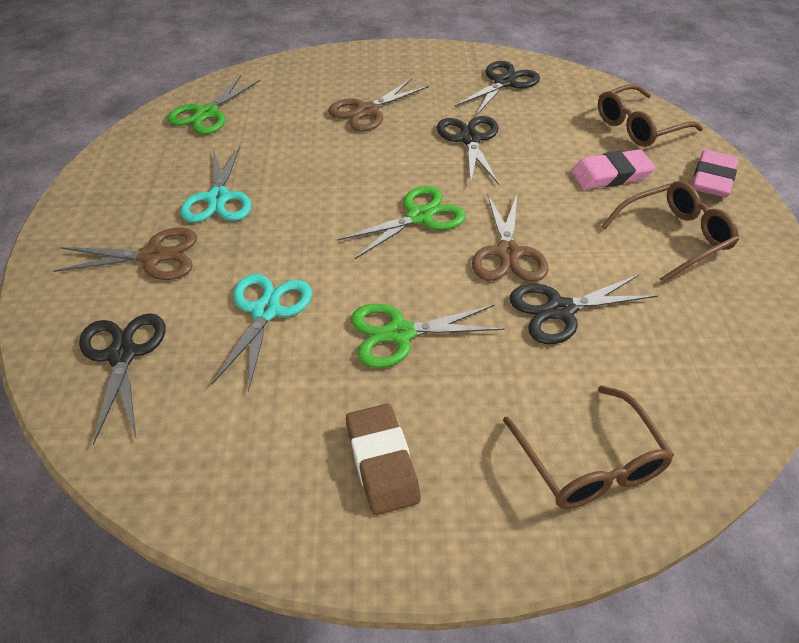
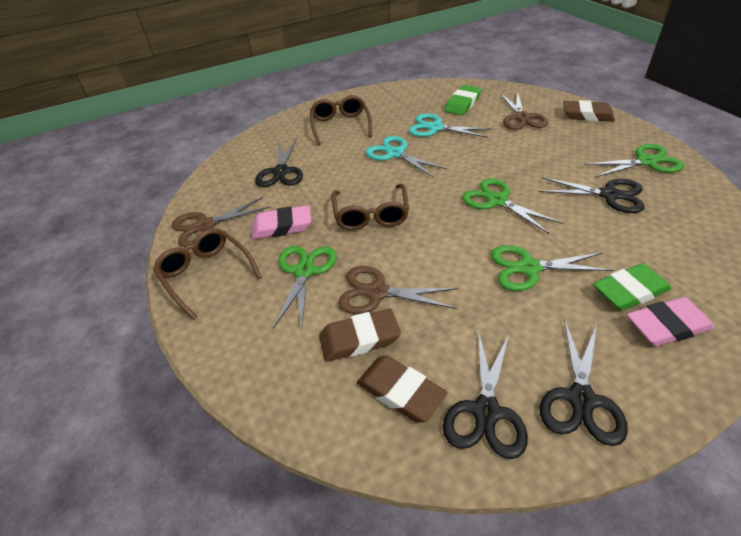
brown eraser: [346,404,421,515] = 1 -> [319,309,401,362] [357,355,447,423] [563,100,615,122] = 3
green eraser: none = 0 -> [445,85,482,115] [593,263,672,311] = 2
green scissors: [167,75,261,134] [337,186,466,259] [351,304,505,368] = 3 -> [273,246,337,331] [462,178,563,235] [491,245,613,291] [584,144,684,177] = 4

